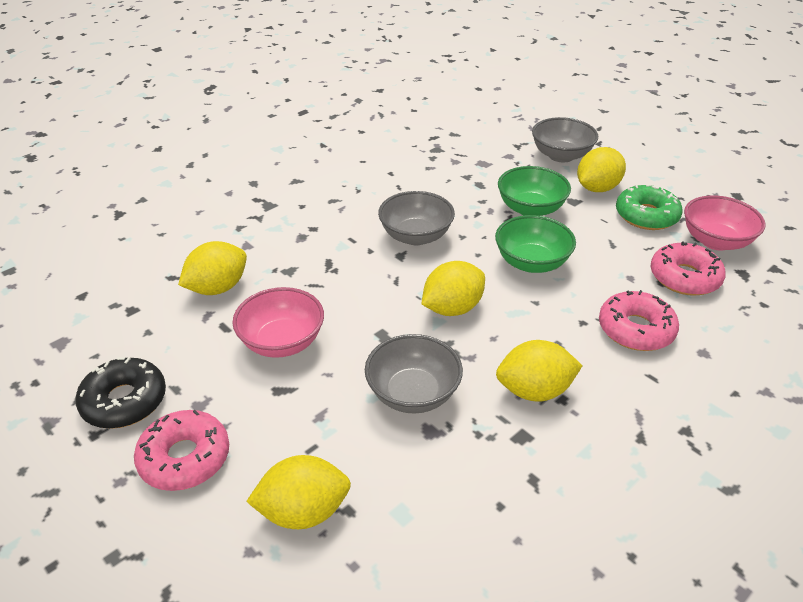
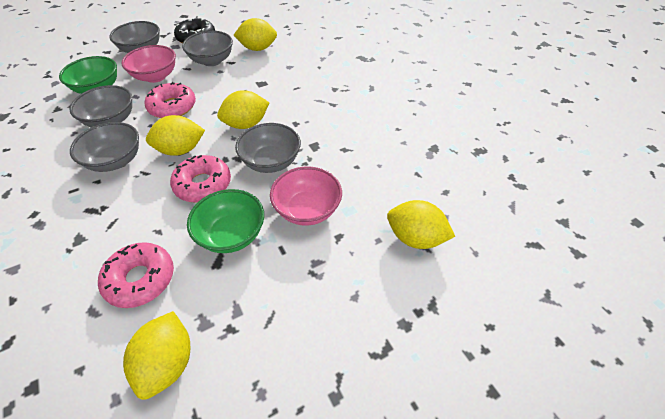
green donut: [616,184,683,230] = 1 -> none = 0
grey bowl: [365,334,463,414] [378,191,455,245] [532,117,598,162] = 3 -> [69,85,132,127] [70,122,139,172] [109,21,160,53] [182,31,233,66] [235,123,301,173] = 5

